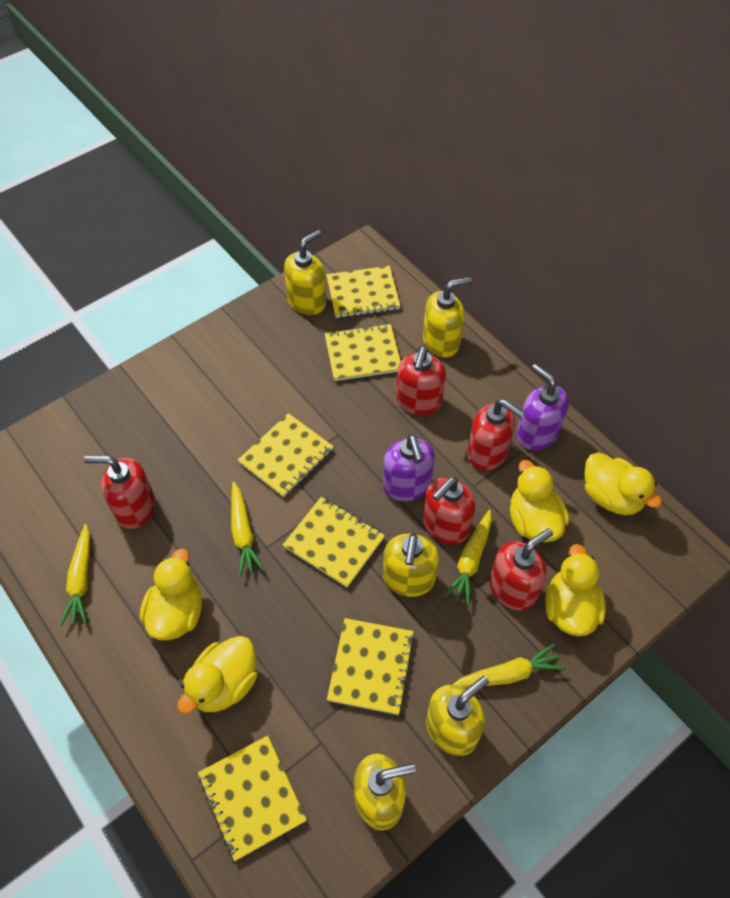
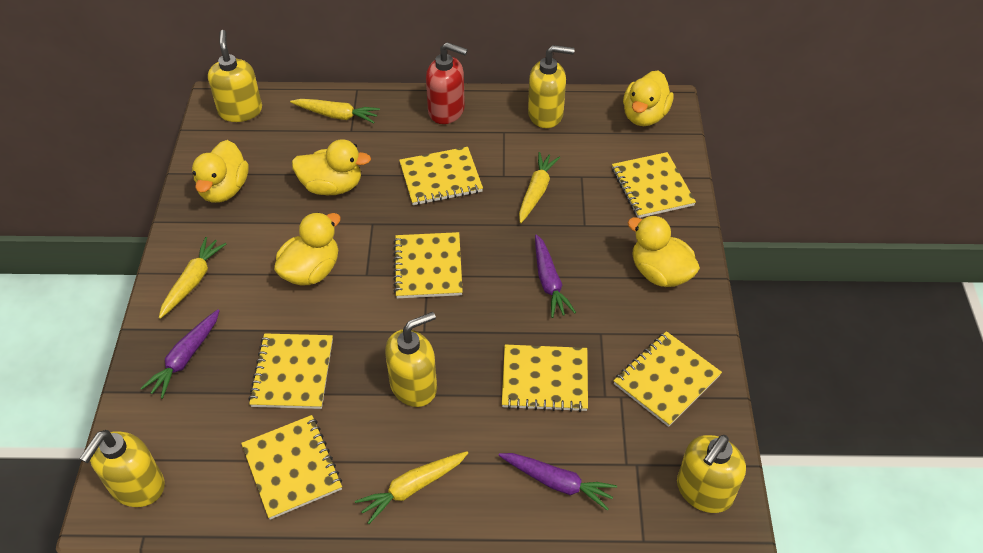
purple carrot: none = 0 -> [141,309,220,399] [498,453,617,511] [535,234,576,318] = 3
purple soap dispenser: [383,435,435,501] [516,364,569,450] = 2 -> none = 0
red soap dispenser: [84,456,155,529] [396,346,446,415] [423,477,475,544] [467,399,525,470] [490,528,553,611] = 5 -> [426,42,468,124] = 1
yellow notebook: [198,736,307,861] [238,413,334,497] [283,497,385,588] [325,324,400,381] [326,266,400,318] [327,618,415,715] = 6 -> [241,415,342,520] [249,333,333,409] [393,232,463,298] [399,147,483,205] [502,345,588,412] [612,152,696,218] [613,331,722,427] = 7

